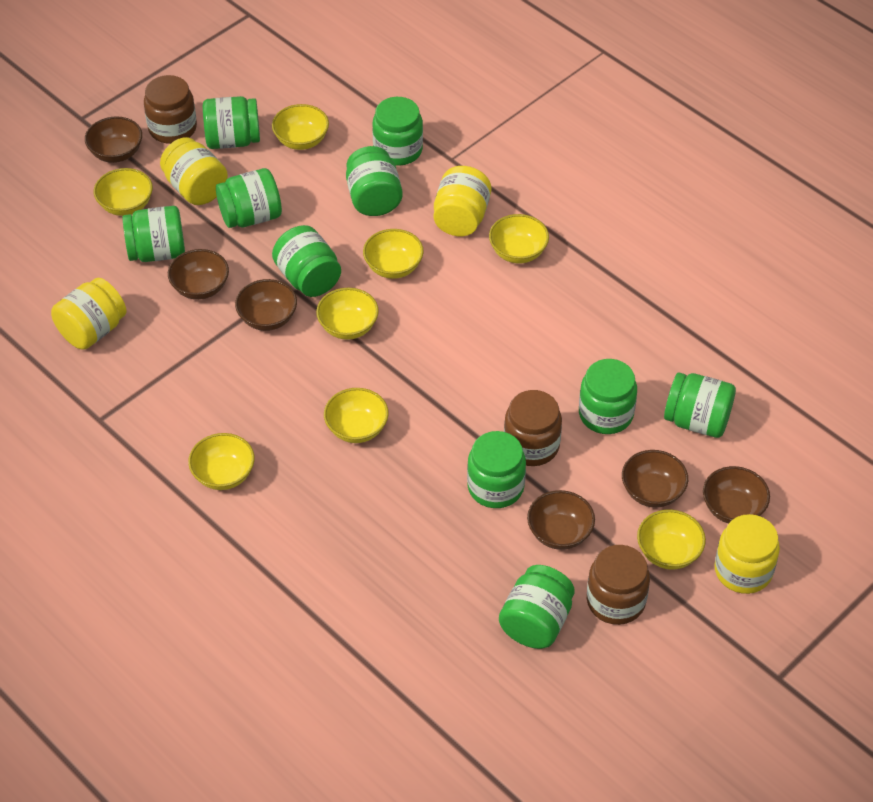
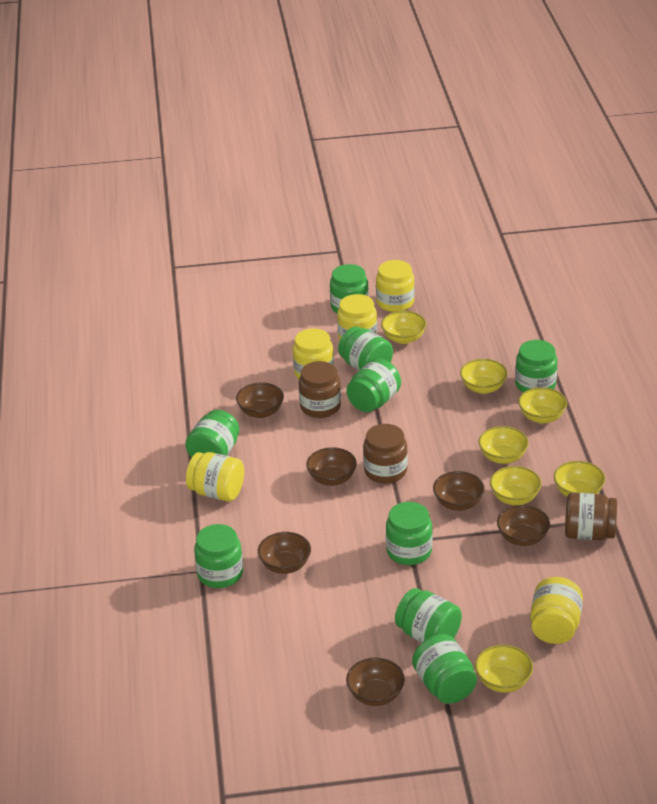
green jar: [123,206,185,262] [203,96,260,149] [216,168,282,228] [272,225,341,297] [346,146,403,216] [372,97,423,166] [467,431,526,508] [499,565,575,649] [579,359,637,434] [664,372,736,438] = 10 -> [186,410,240,458] [194,524,243,588] [330,264,369,313] [338,327,393,371] [346,358,401,412] [386,502,432,565] [395,588,462,643] [412,634,477,704] [515,340,558,393] = 9
yellow bowl: [94,168,153,216] [188,433,255,490] [272,104,329,150] [316,288,379,340] [324,388,389,443] [363,229,424,279] [489,214,549,263] [637,509,706,570] = 8 -> [381,311,426,344] [460,359,507,394] [475,645,533,693] [478,426,529,464] [490,466,541,505] [519,387,567,423] [554,461,605,497] = 7
yellow jar: [51,278,127,350] [160,137,228,205] [434,166,491,236] [714,514,780,594] = 4 -> [186,452,244,501] [293,328,334,379] [337,294,377,340] [376,260,415,312] [530,577,583,644] = 5

